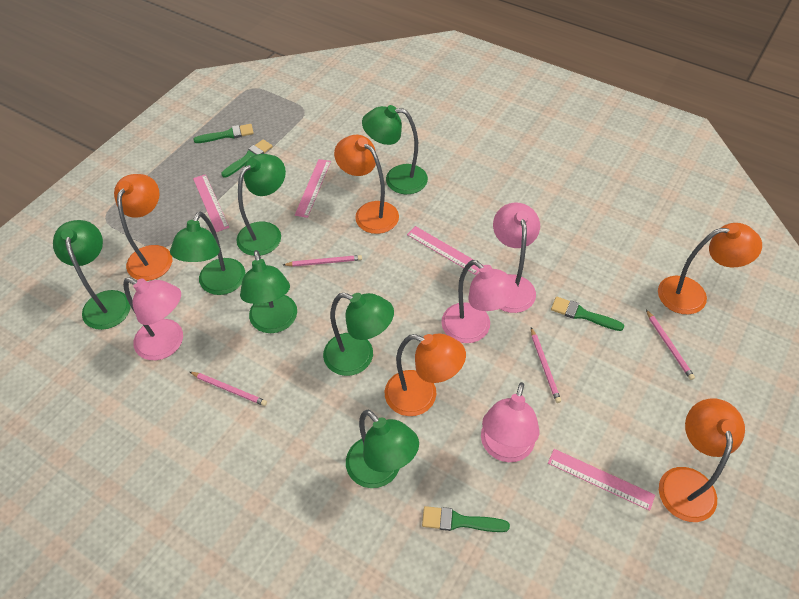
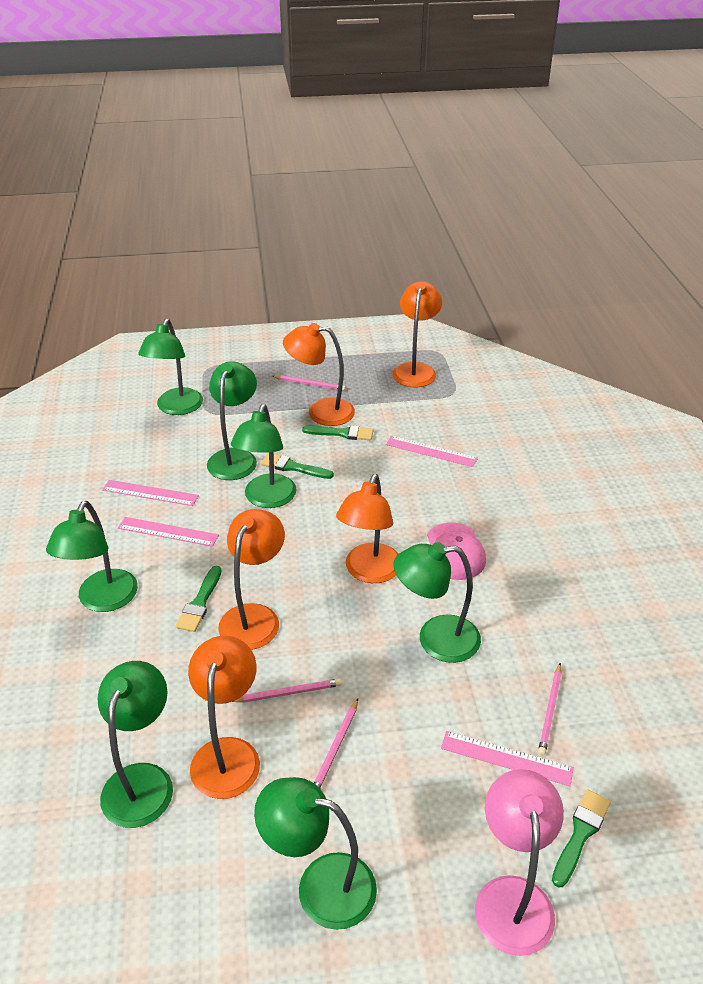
pink cap: none = 0 -> [427,523,486,580] = 1
pink lamp: [123,278,183,360] [441,260,518,343] [481,382,539,462] [493,202,540,313] = 4 -> [475,769,564,956] = 1

